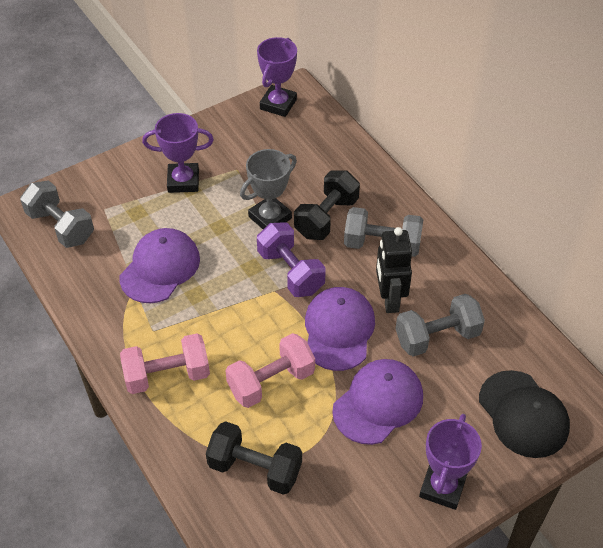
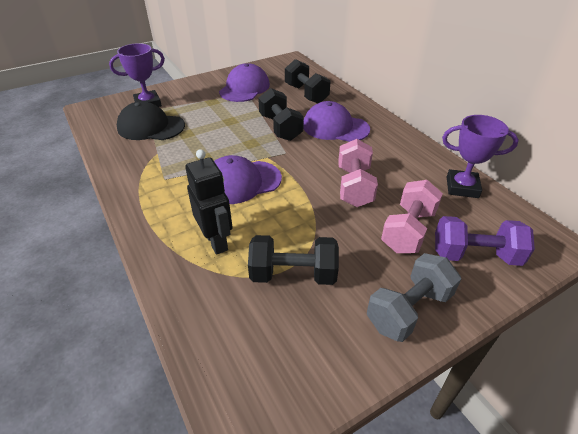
black dumbbell: [206,421,302,495] [294,170,360,240] = 2 -> [248,235,339,285] [258,88,304,141] [285,59,331,103] = 3
grey dumbbell: [20,180,94,248] [344,207,423,257] [396,294,485,357] = 3 -> [367,253,461,342] = 1
grey trophy: [240,149,297,229] = 1 -> none = 0
purple trophy: [142,113,214,193] [257,37,297,117] [419,414,482,510] = 3 -> [109,43,165,107] [442,115,519,198] = 2

